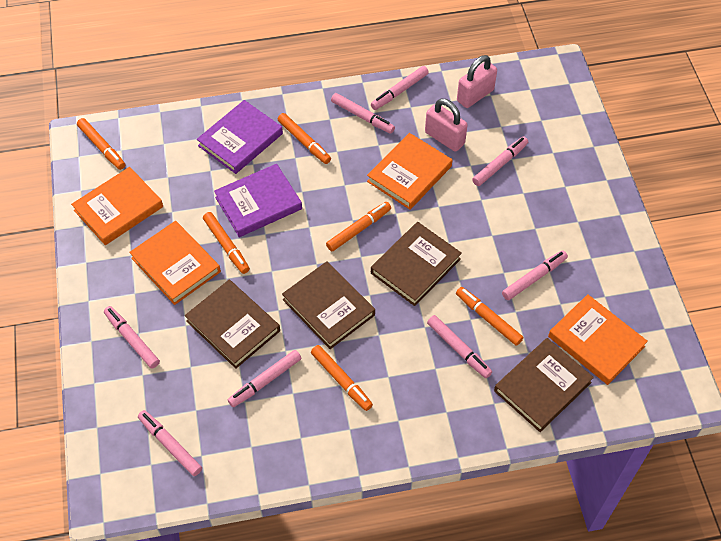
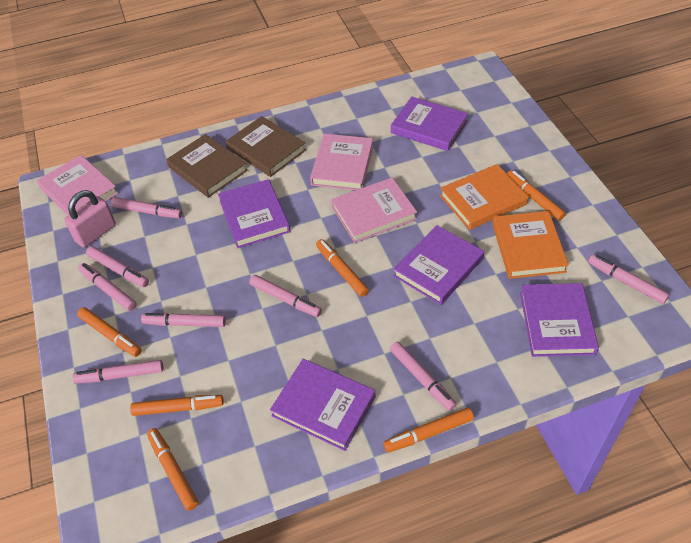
brown book: [185,280,280,369] [282,261,375,349] [371,222,462,306] [494,338,594,432] = 4 -> [166,134,248,198] [226,116,306,177] = 2
orange book: [71,167,163,245] [129,221,221,305] [367,133,452,209] [548,294,648,385] = 4 -> [440,164,529,230] [492,211,569,279] = 2
pink book: none = 0 -> [37,155,119,215] [310,134,373,190] [331,177,417,243] = 3
pink padlock: [425,99,468,152] [457,55,497,108] = 2 -> [64,190,116,248] = 1
purple book: [197,100,283,174] [214,164,302,237] = 2 -> [218,179,290,248] [270,359,375,451] [391,97,468,151] [394,225,484,305] [520,283,599,357] = 5

